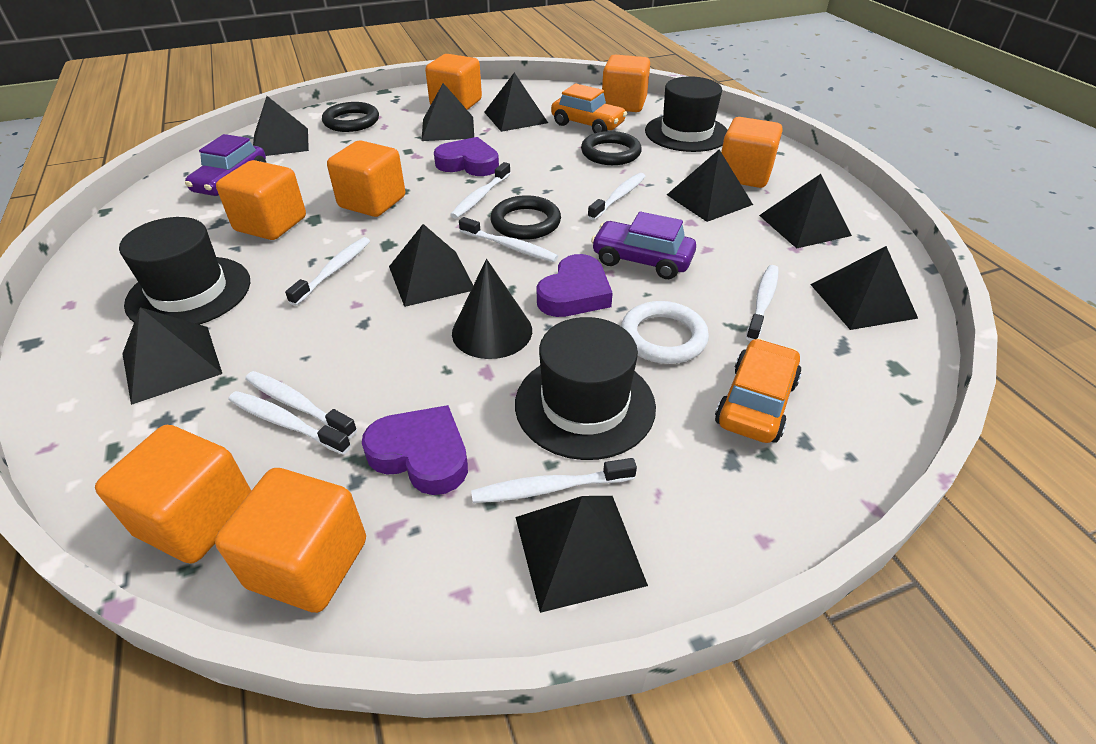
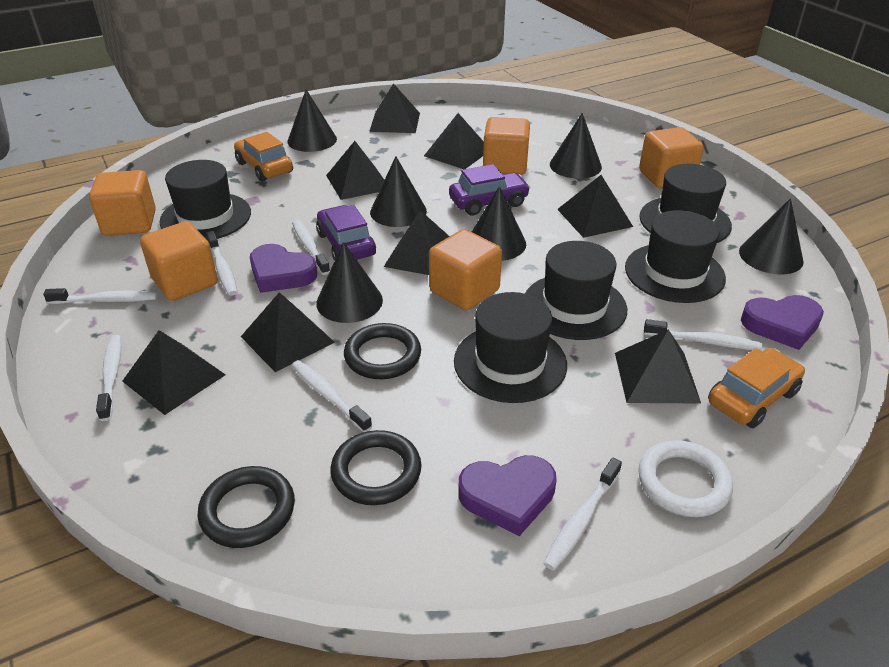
black cone: [452,259,532,359] = 1 -> [288,89,337,152] [316,242,383,323] [370,156,427,227] [472,186,526,261] [550,113,602,179] [739,198,804,274] = 6
black hat: [119,217,250,325] [515,317,656,460] [645,76,728,152] = 3 -> [159,160,251,241] [454,292,567,403] [525,241,627,340] [625,210,726,303] [639,164,732,243] = 5
black pyramid: [122,307,222,405] [253,96,309,156] [389,224,473,307] [421,83,474,141] [484,73,548,132] [515,496,648,613] [667,149,753,222] [759,174,852,249] [810,246,918,330] = 9 -> [122,330,225,415] [241,292,335,372] [326,141,384,200] [369,83,420,133] [384,211,449,275] [424,113,484,169] [557,175,633,238] [615,329,701,404] = 8
orange cube: [95,425,251,564] [215,468,366,613] [216,160,306,240] [327,140,405,217] [425,54,482,110] [602,55,650,112] [721,117,783,188] = 7 -> [89,170,156,236] [140,221,218,301] [429,229,502,311] [483,117,530,175] [639,127,704,188] = 5
white toothbrush: [229,391,351,455] [245,371,357,439] [285,237,370,306] [450,162,511,219] [459,217,558,262] [471,458,637,503] [588,173,646,220] [746,265,779,341] = 8 -> [43,288,158,304] [96,335,121,421] [206,231,237,296] [292,220,330,275] [292,360,372,432] [543,458,622,570] [644,319,762,350] = 7

